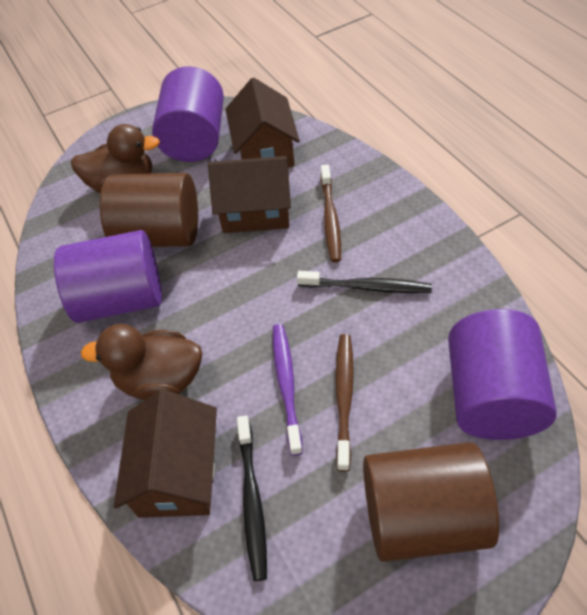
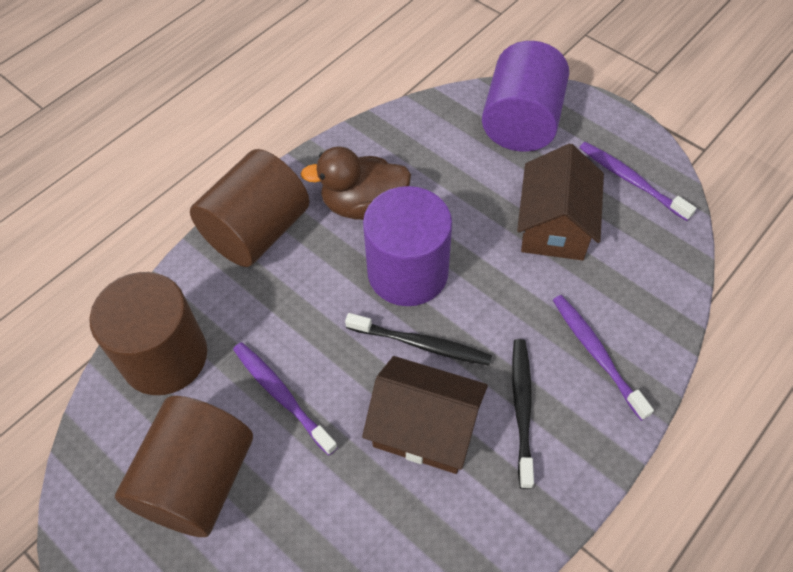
brown cylinder: [100,173,198,247] [363,442,499,562] = 2 -> [89,272,207,395] [115,396,253,537] [190,149,309,267] = 3
brown duck: [71,124,160,193] [81,324,202,400] = 2 -> [300,146,411,220] = 1
brown house: [114,390,217,518] [208,156,291,233] [225,78,300,167] = 3 -> [362,356,488,474] [517,143,604,260] = 2
brown toothbrush: [321,165,341,262] [336,334,354,471] = 2 -> none = 0
purple cylinder: [54,230,162,323] [152,66,224,162] [448,309,557,440] = 3 -> [363,186,452,306] [482,41,569,152] = 2
purple toothbrush: [273,324,303,456] = 1 -> [233,342,338,456] [553,295,654,421] [580,142,697,221] = 3

